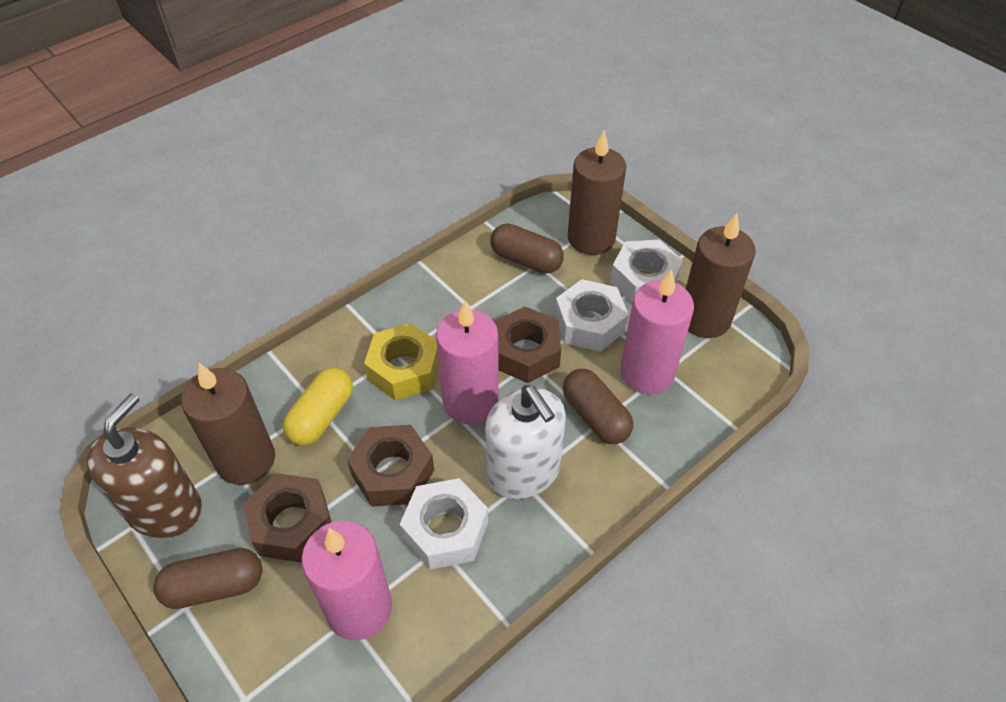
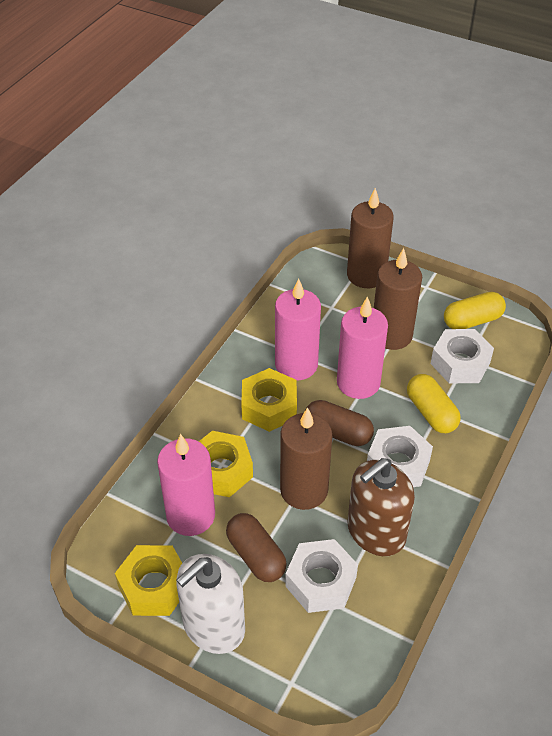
brown capsule: [153,548,262,609] [490,223,564,273] [563,369,633,444] = 3 -> [226,513,287,582] [305,400,374,446] = 2
brown nut: [243,473,331,563] [347,425,434,507] [494,306,561,383] = 3 -> none = 0
yellow capsule: [283,368,353,446] = 1 -> [407,374,461,433] [444,292,506,329] = 2
yellow nut: [364,323,439,401] = 1 -> [115,545,182,616] [199,431,253,497] [241,368,297,432] = 3

